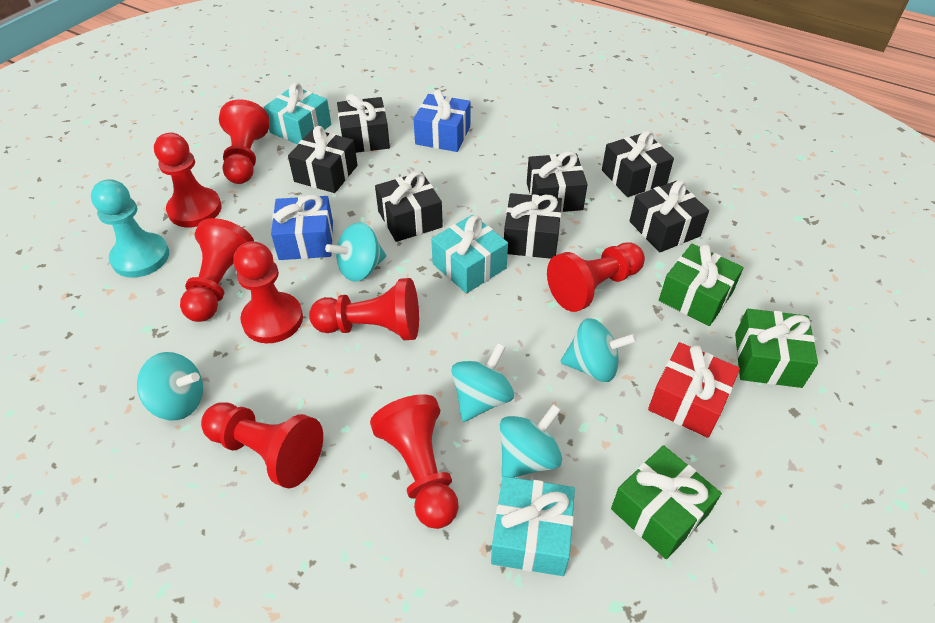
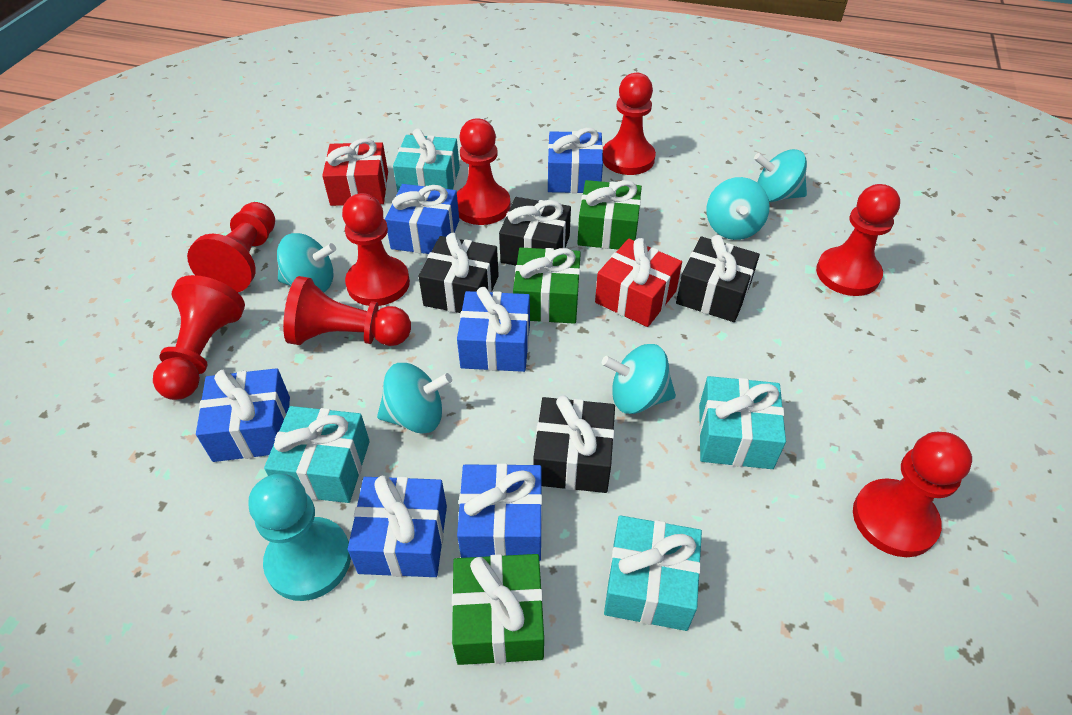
black gift: [288,126,358,193] [337,94,390,153] [375,171,443,242] [504,193,562,259] [527,151,588,212] [602,131,674,197] [629,180,709,252] = 7 -> [418,233,499,313] [499,197,571,266] [533,396,615,493] [676,235,760,322] = 4
blue gift: [271,194,333,260] [413,89,470,152] = 2 -> [196,368,290,462] [348,476,447,577] [385,184,459,254] [457,287,530,372] [457,463,542,561] [548,128,603,193] = 6
red gift: [648,342,740,438] = 1 -> [322,139,388,206] [595,238,682,327] = 2
turquoise gift: [263,83,331,145] [431,215,508,293] [491,476,575,576] = 3 -> [264,406,370,503] [393,128,460,193] [604,515,702,631] [699,376,786,469] = 4

